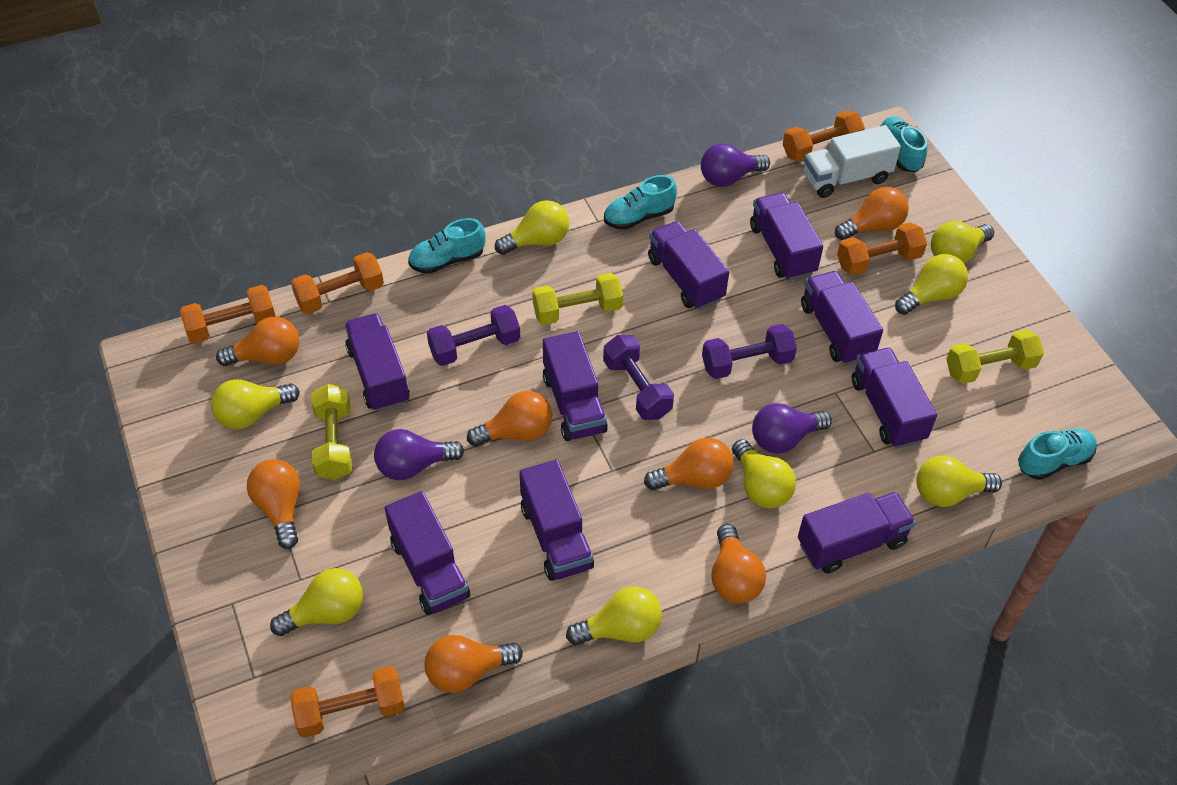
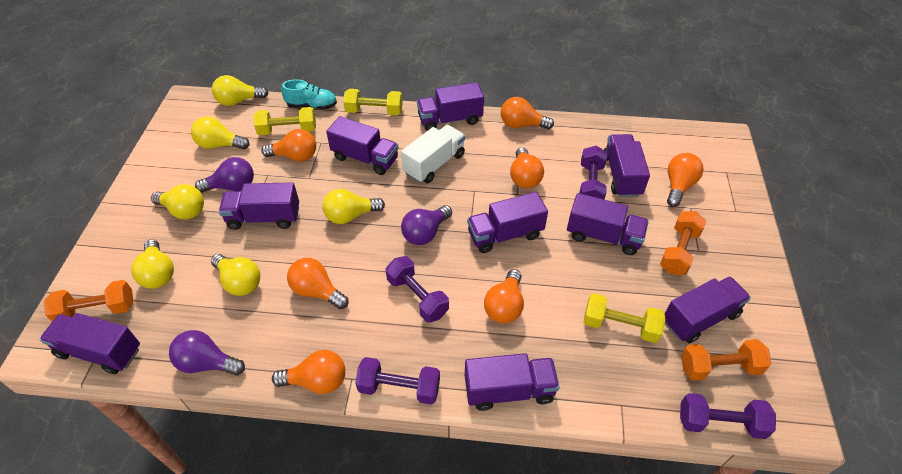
orange dumbbell: [180,285,276,344] [291,252,384,314] [291,666,405,738] [783,110,865,162] [837,222,927,275] = 5 -> [44,280,134,322] [660,211,706,275] [681,339,771,381] = 3
purple dumbbell: [427,305,520,366] [603,335,674,420] [702,324,797,379] = 3 -> [355,357,440,405] [386,256,449,323] [579,146,607,199] [680,393,776,439] = 4
turquoise shoe: [408,218,486,274] [604,175,677,230] [881,116,927,172] [1018,429,1097,480] = 4 -> [281,79,337,110] = 1
yellow light bulb: [211,379,300,429] [270,568,363,636] [495,200,569,255] [566,586,662,645] [732,439,796,509] [895,254,968,315] [916,456,1002,507] [931,221,994,264] = 8 -> [131,239,174,289] [151,184,204,219] [191,117,250,150] [211,254,260,296] [212,75,268,106] [322,189,385,224] = 6

